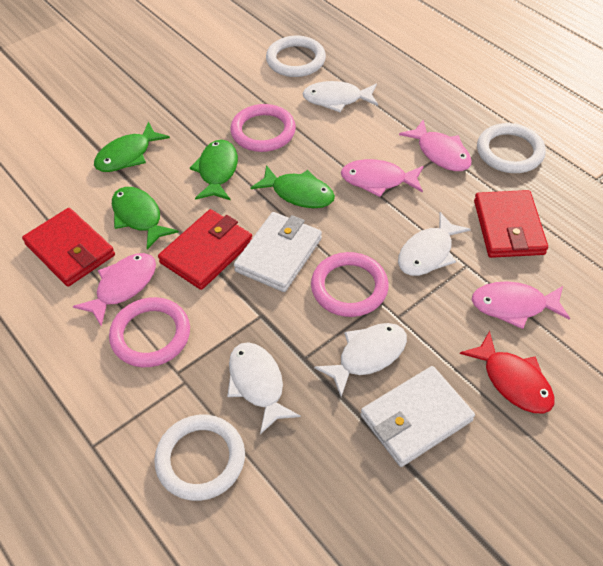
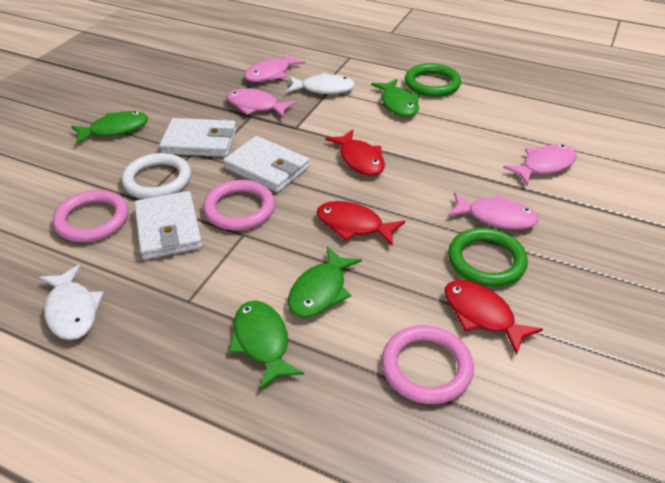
green ring: none = 0 -> [405,63,461,97] [448,228,528,287] = 2
red fish: [460,331,555,413] = 1 -> [316,201,405,246] [325,129,385,176] [445,280,543,355] = 3
red wallet: [22,208,115,287] [158,209,252,290] [474,190,548,258] = 3 -> none = 0
white fish: [227,342,301,434] [303,81,378,112] [314,323,407,397] [398,212,471,276] = 4 -> [39,264,104,340] [286,73,355,94] = 2
white ring: [154,415,245,501] [266,36,326,77] [477,123,546,173] = 3 -> [122,153,191,199] = 1
white wallet: [234,212,322,292] [361,366,475,467] = 2 -> [134,191,202,260] [159,118,237,157] [223,136,310,192] = 3

